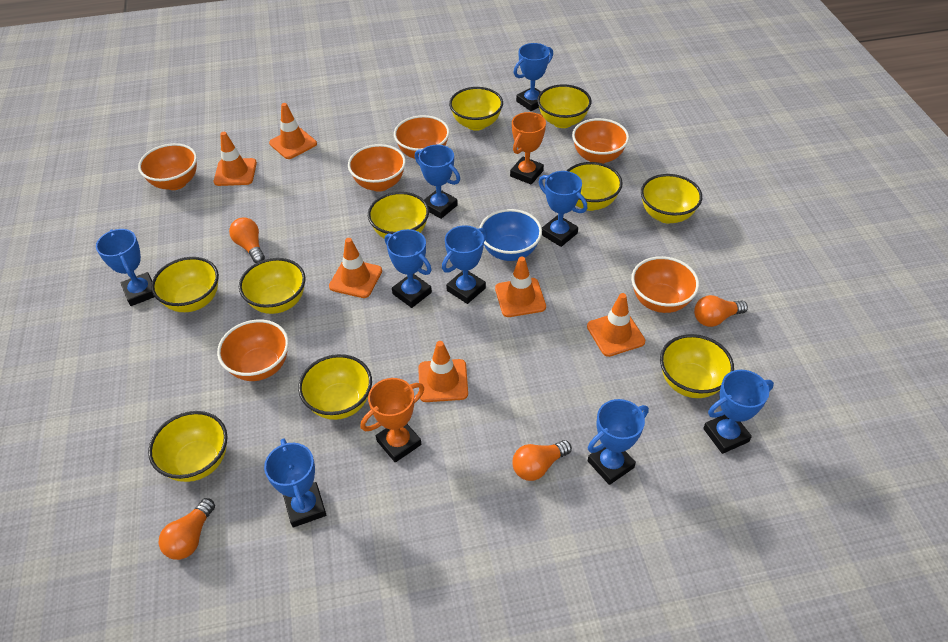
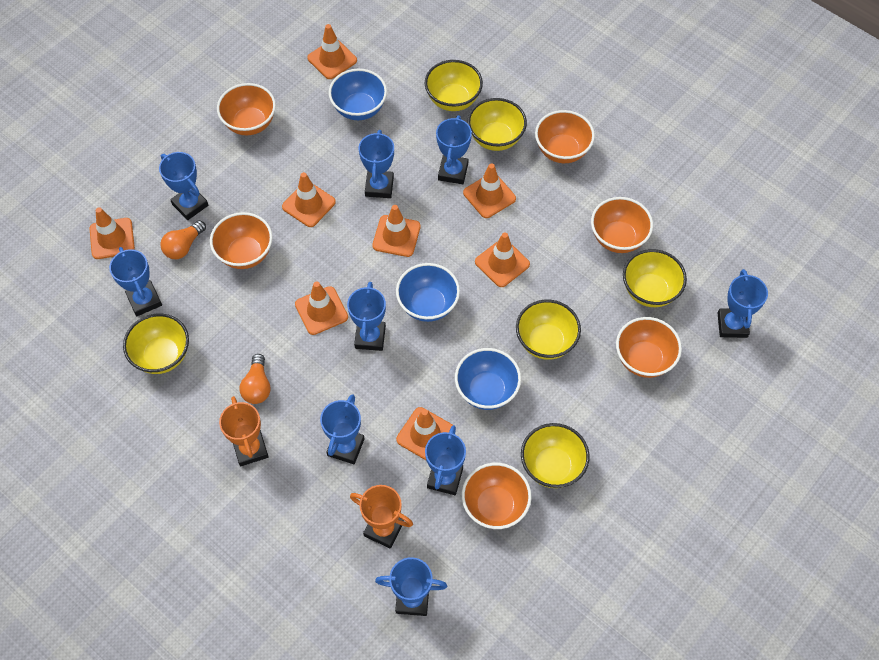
blue bowl: [479,209,542,261] = 1 -> [329,69,387,120] [396,263,460,322] [455,348,521,410] = 3
orange light bulb: [159,498,215,560] [229,217,265,263] [512,440,572,481] [694,295,748,327] = 4 -> [160,220,206,259] [239,354,271,404] = 2
orange traffic cone: [214,132,257,186] [269,103,317,159] [329,238,382,298] [418,341,468,402] [495,256,546,317] [587,293,645,357] = 6 -> [90,207,135,259] [282,172,336,227] [295,281,348,335] [307,24,357,79] [372,205,421,257] [396,407,453,460] [463,163,516,218] [475,233,530,287] = 8
yellow bowl: [148,411,228,482] [151,257,219,312] [239,258,305,314] [298,354,372,420] [368,192,429,239] [449,87,503,131] [537,84,591,128] [567,162,623,211] [641,174,702,224] [660,334,734,398] = 10 -> [123,313,189,374] [425,60,483,111] [467,98,527,151] [516,300,581,360] [521,423,590,488] [623,249,687,307] = 6

